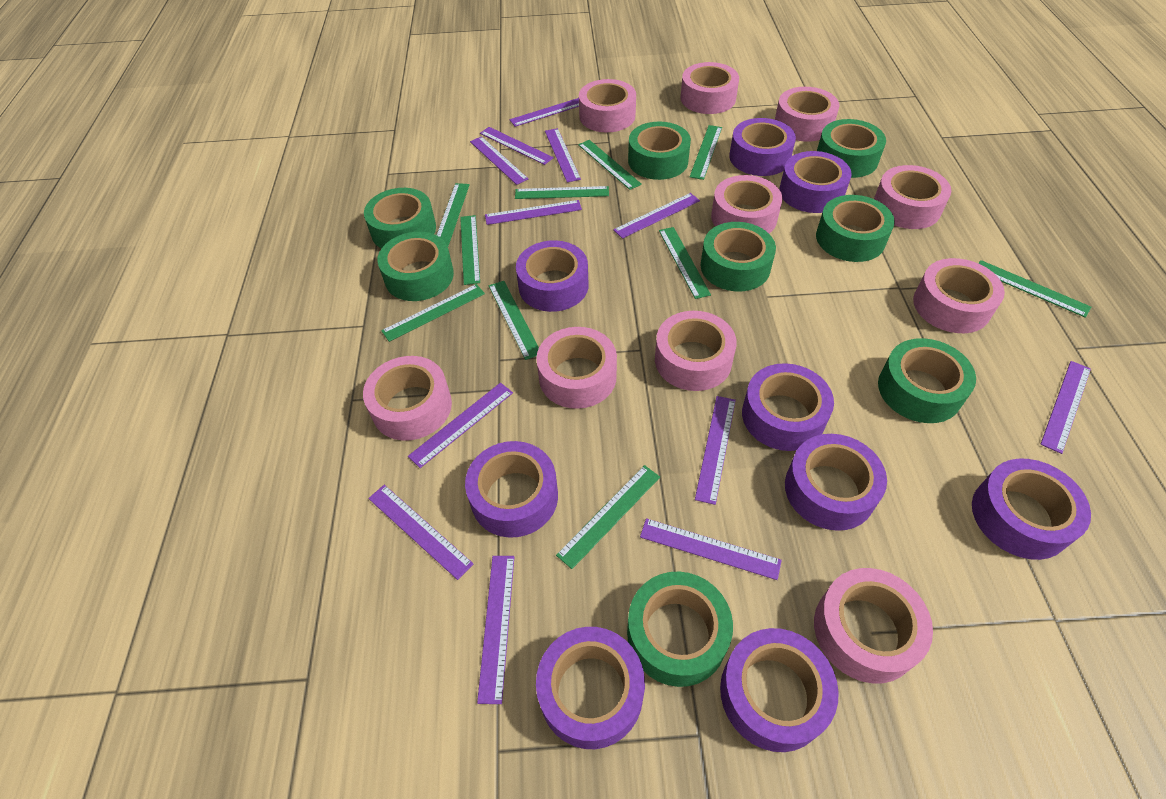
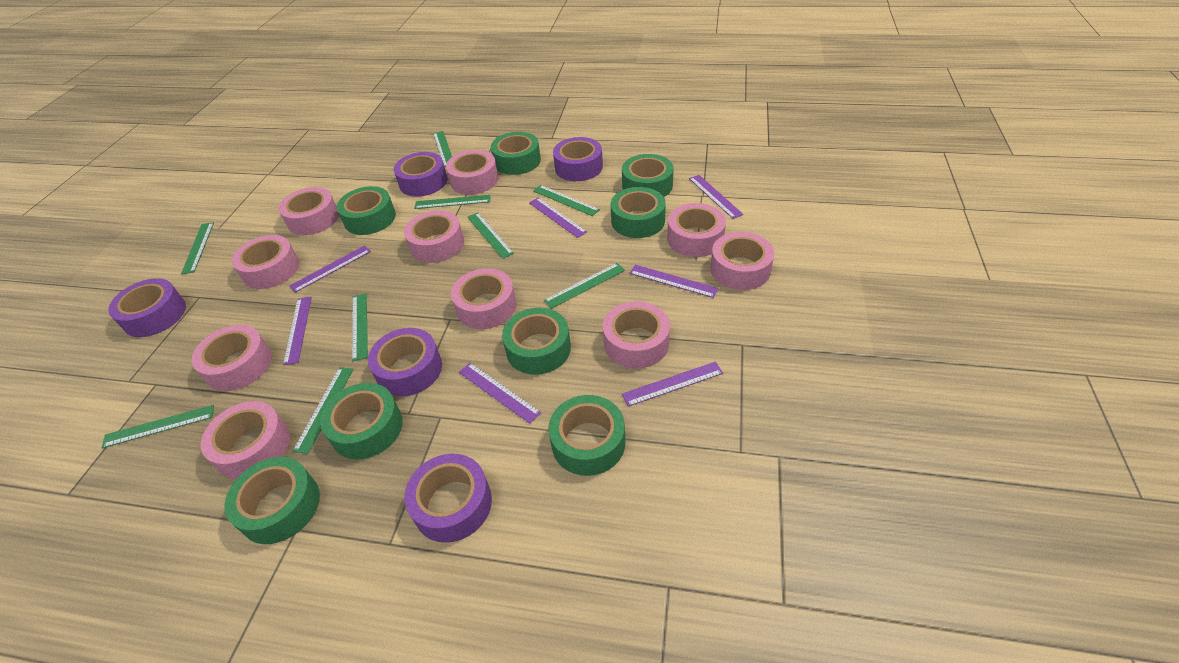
green ruler: [381,284,485,342] [437,183,470,246] [460,215,480,285] [489,281,539,360] [515,186,609,199] [556,465,660,569] [578,140,642,190] [659,227,711,299] [690,125,722,180] [978,260,1091,318] = 10 -> [102,405,214,448] [181,222,214,274] [292,367,354,454] [352,293,368,361] [414,195,491,209] [433,131,452,167] [467,213,514,259] [533,185,600,216] [544,263,625,309] = 9
purple ruler: [368,485,473,580] [408,383,513,468] [470,136,528,185] [477,556,514,704] [480,127,554,165] [485,200,582,225] [509,98,579,127] [545,128,581,182] [613,193,700,239] [640,518,782,580] [695,396,736,505] [1040,361,1091,454] = 12 -> [283,297,312,365] [289,245,371,293] [459,363,541,424] [529,198,587,238] [622,362,723,407] [630,265,719,298] [689,175,744,219] = 7
purple tape: [465,441,558,538] [516,240,589,312] [536,627,645,749] [720,628,839,752] [729,118,796,176] [742,363,834,451] [779,151,851,213] [785,434,887,531] [972,459,1091,560] = 9 -> [108,278,186,337] [368,328,442,397] [394,152,447,197] [404,454,492,543] [553,137,603,181] = 5

